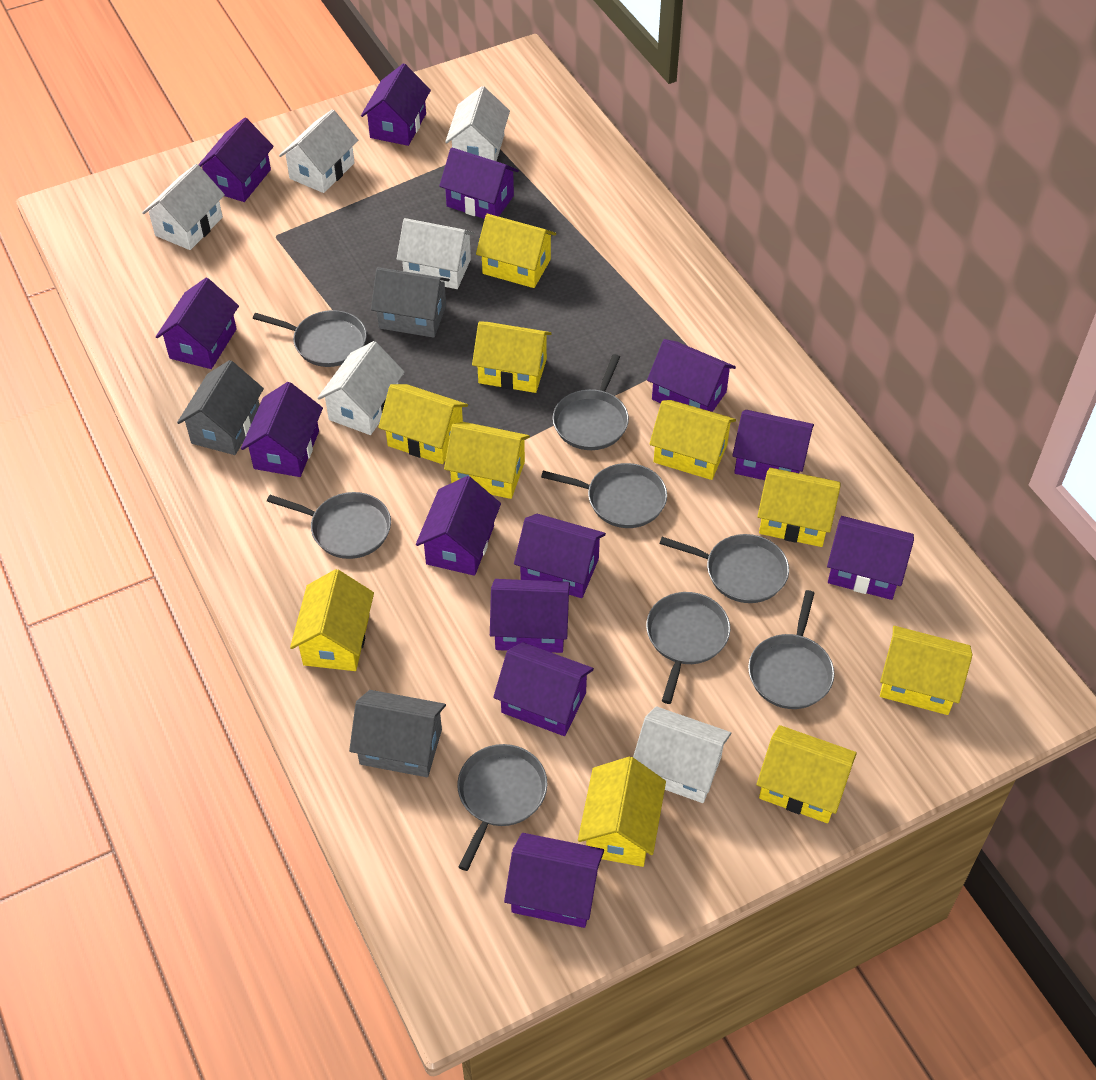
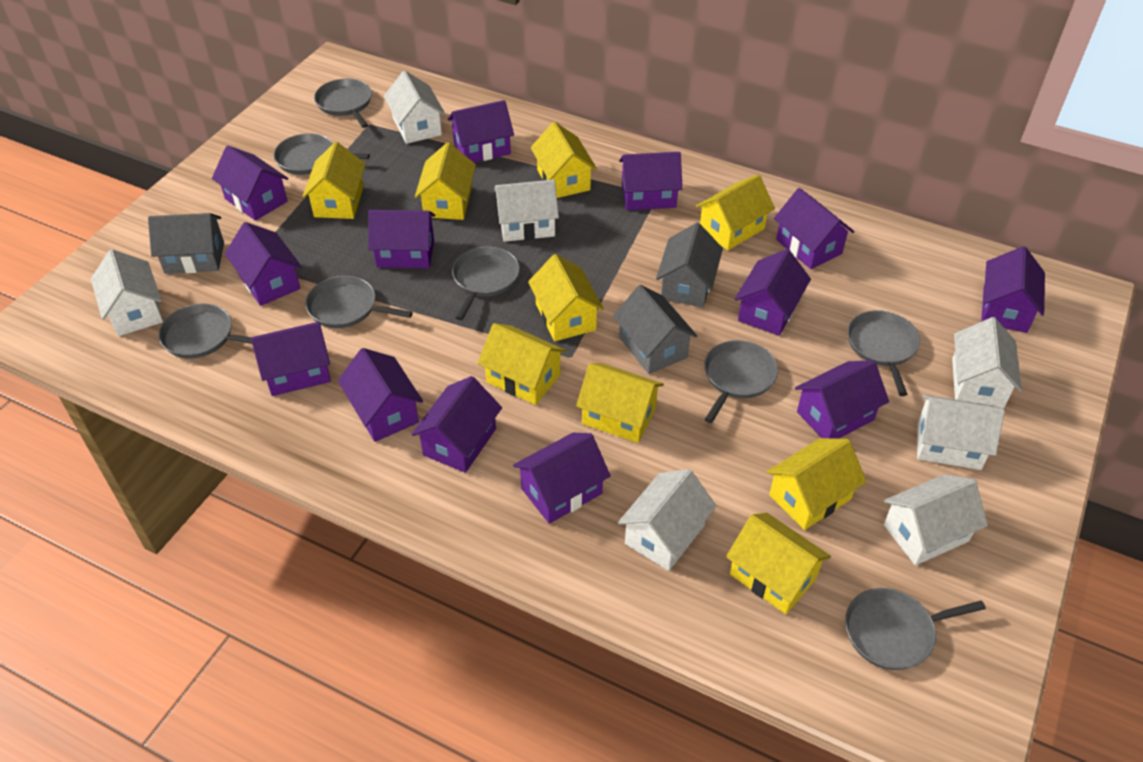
white house: [142,164,225,250] [279,109,358,193] [317,341,404,435] [397,218,475,289] [445,86,510,161] [633,706,731,803] = 6 -> [91,249,163,336] [384,71,445,144] [494,180,559,242] [618,469,716,571] [884,474,988,565] [917,394,1005,470] [952,317,1022,408] = 7
yellow house: [290,569,374,671] [378,384,468,464] [444,422,530,499] [472,321,552,393] [476,214,556,288] [578,756,666,867] [649,400,736,480] [756,725,857,823] [757,468,841,547] [880,626,972,715] = 10 -> [302,142,366,219] [415,142,476,220] [478,323,567,405] [528,254,604,341] [531,122,597,198] [576,363,664,443] [696,174,775,250] [726,513,831,614] [766,438,867,530] = 9

